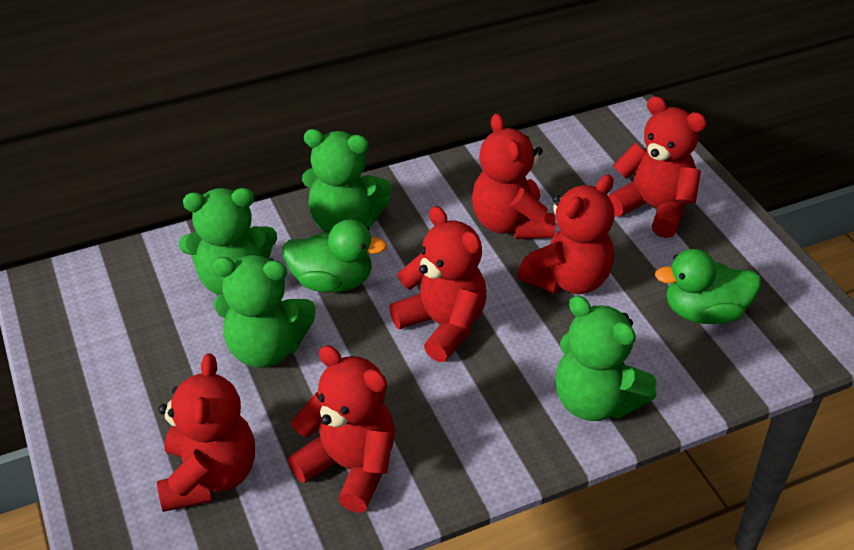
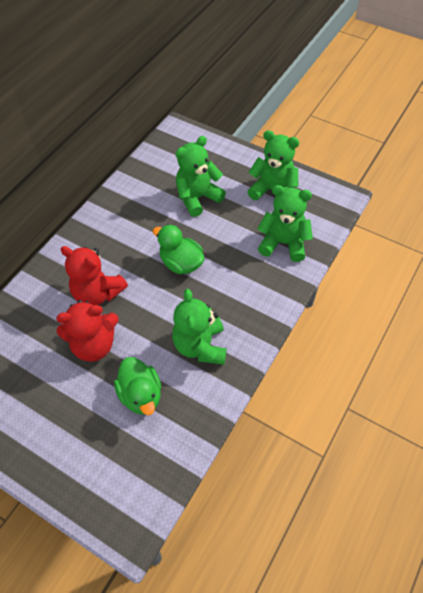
red teddy bear: [157,353,255,512] [288,345,395,513] [389,206,486,362] [472,113,555,239] [517,175,615,294] [608,96,707,238] = 6 -> [56,300,119,362] [61,246,128,305] = 2

